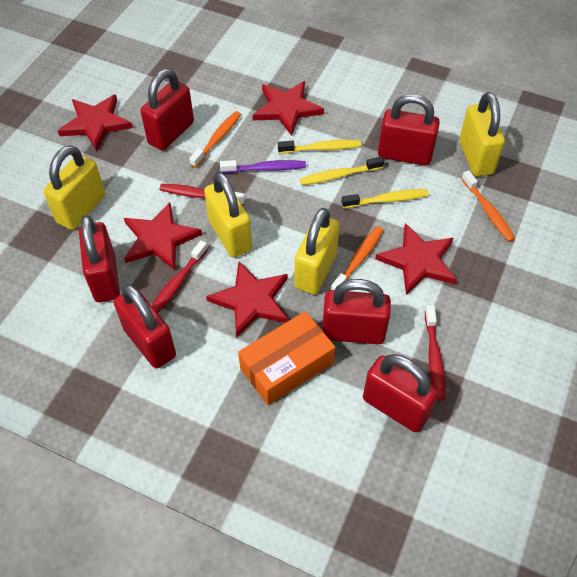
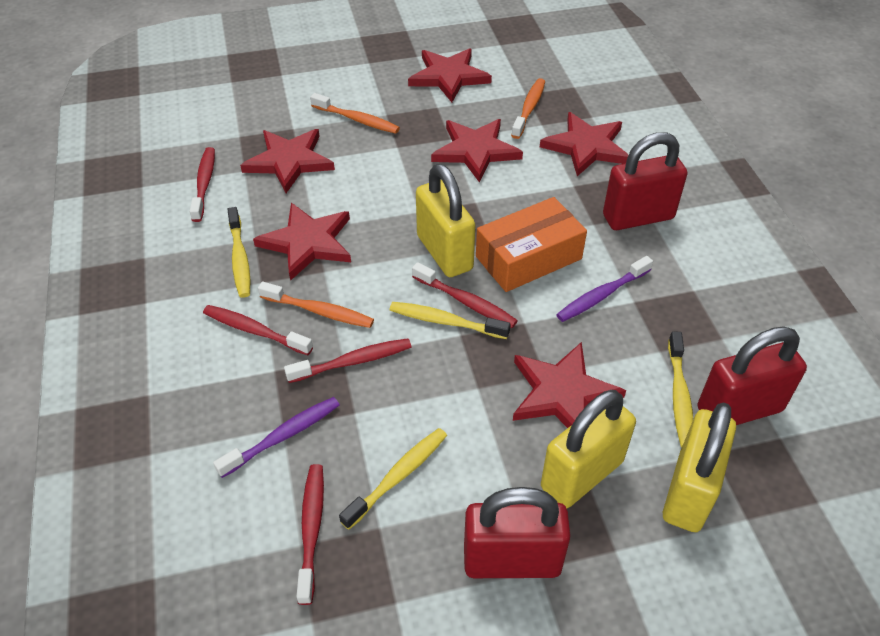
purple toothbrush: [220,160,306,173] = 1 -> [213,397,340,478] [556,256,653,322] = 2
red padlock: [79,215,120,302] [114,284,176,369] [140,69,194,151] [322,279,391,345] [363,354,439,433] [378,94,440,166] = 6 -> [464,487,571,578] [603,133,687,230] [698,326,807,425] = 3
red star: [58,94,133,151] [124,202,202,270] [206,261,288,338] [253,81,324,136] [375,223,457,295] = 5 -> [240,129,335,193] [253,203,351,281] [408,48,492,102] [431,119,523,182] [513,342,626,428] [540,112,628,176] = 6
red toothbrush: [151,240,208,313] [160,184,245,206] [425,306,445,401] = 3 -> [190,147,215,222] [203,305,313,355] [284,338,411,383] [296,464,324,605] [412,262,518,328] = 5
yellow padlock: [43,145,105,230] [204,172,252,257] [294,208,340,294] [459,92,505,176] = 4 -> [416,164,475,277] [541,390,636,509] [663,402,736,532] = 3
yellow toothbrush: [278,140,362,154] [300,156,384,185] [342,189,429,208] = 3 -> [227,207,250,298] [339,428,447,530] [390,302,511,339] [668,331,693,448] = 4

